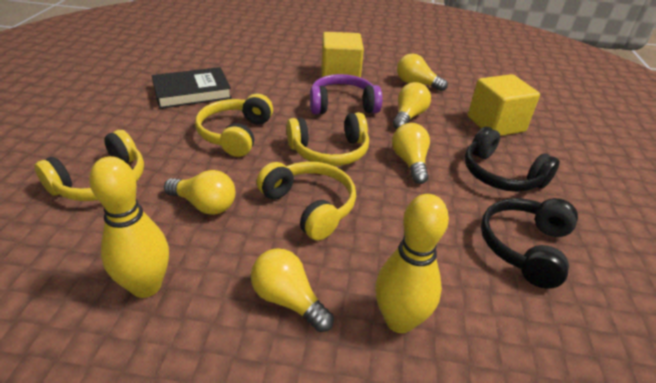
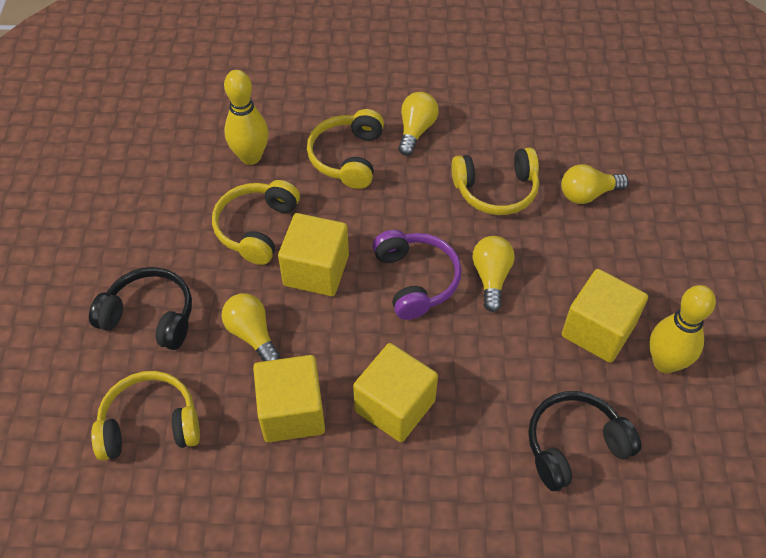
black book: [152,67,232,109] = 1 -> none = 0
yellow cube: [321,32,364,78] [468,74,540,136] = 2 -> [253,355,325,442] [278,213,349,296] [353,343,438,442] [562,269,648,363] = 4
yellow light bulb: [164,170,236,215] [251,248,334,332] [392,123,430,184] [393,82,431,129] [397,53,448,91] = 5 -> [221,293,280,361] [398,92,439,156] [472,236,515,312] [561,164,629,204] = 4

